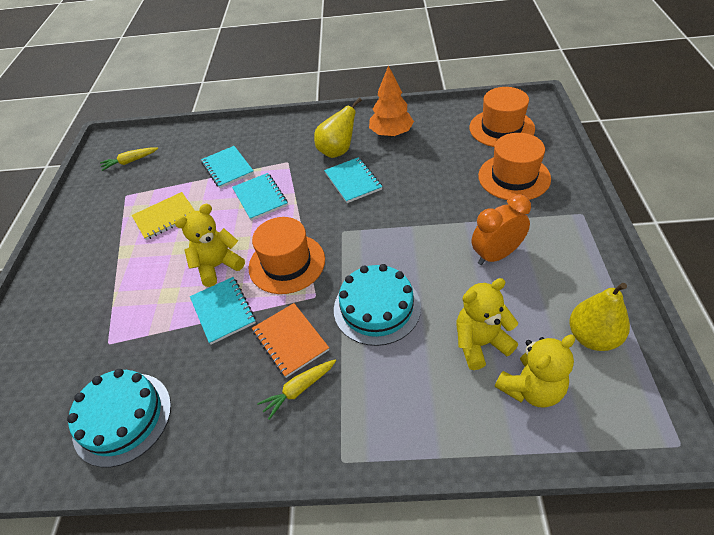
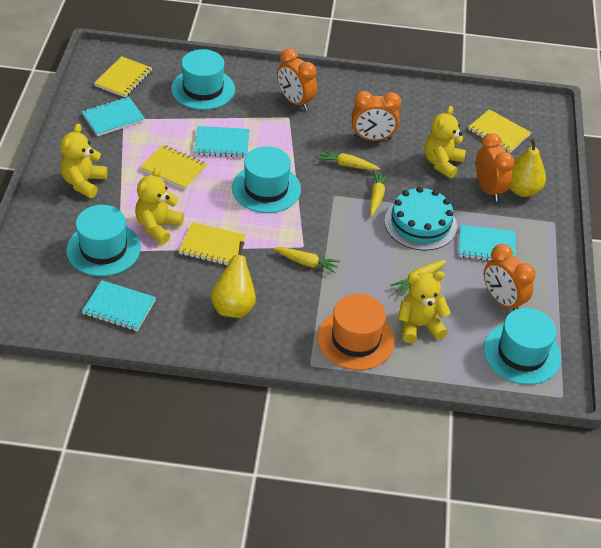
orange clock: [472,194,531,265] = 1 -> [277,48,317,111] [352,91,401,141] [476,133,515,201] [484,244,535,310] = 4
orange hat: [249,217,325,294] [470,87,535,147] [478,133,551,200] = 3 -> [317,294,395,370] = 1
orange notebook: [252,303,329,378] = 1 -> none = 0
orange tree: [369,65,414,137] = 1 -> none = 0
turquoise cake: [67,369,171,467] [334,264,421,346] = 2 -> [384,187,457,250] = 1
turquoise hat: none = 0 -> [66,205,141,276] [171,49,235,110] [232,146,301,213] [483,308,561,385] = 4
yellow carrot: [100,148,158,171] [257,360,336,420] = 2 -> [273,247,340,273] [318,149,380,170] [370,171,389,216] [390,260,447,296] = 4
yellow notebook: [132,192,195,240] = 1 -> [94,56,152,97] [140,145,207,190] [179,222,246,265] [468,109,531,153] = 4
yellow teddy bear: [175,204,245,287] [456,278,518,370] [495,335,575,408] = 3 -> [60,124,107,198] [135,167,184,244] [398,271,451,343] [424,106,466,179] = 4

